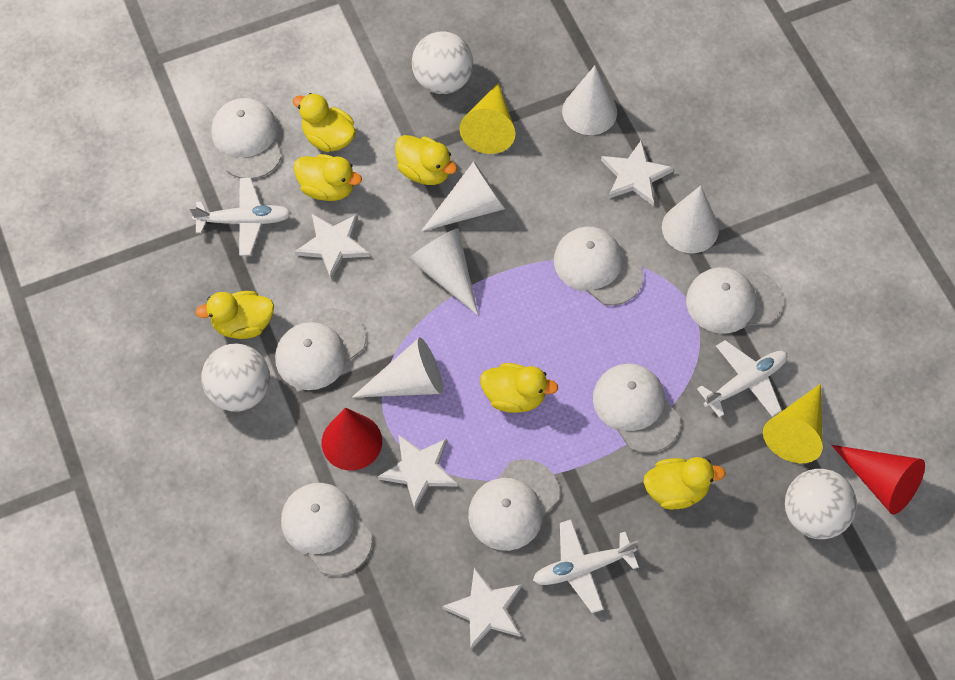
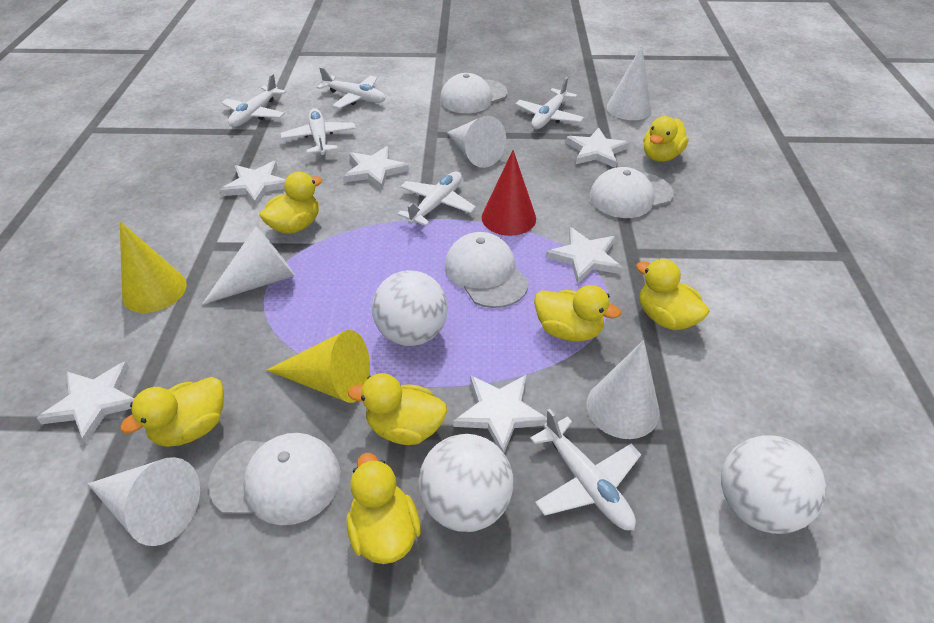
red cone: [322,407,382,471] [831,445,925,514] = 2 -> [482,150,536,236] = 1
white cap: [211,98,282,179] [275,308,366,390] [281,483,372,576] [468,459,560,551] [554,227,643,306] [593,364,680,453] [686,267,783,334] = 7 -> [209,433,341,525] [440,73,507,113] [445,232,529,308] [590,167,674,218] = 4
white plane: [189,178,291,256] [533,520,639,613] [697,340,787,418] = 3 -> [221,74,286,127] [281,108,356,155] [316,67,386,109] [397,172,476,226] [515,77,584,129] [530,409,642,530] = 6
white star: [295,214,370,279] [378,434,458,509] [442,568,522,650] [601,140,674,205] = 4 -> [36,361,134,444] [220,161,286,207] [343,146,409,190] [453,374,547,453] [546,227,622,284] [566,128,630,168] = 6
yellow duck: [195,291,274,339] [293,93,356,152] [294,154,362,201] [395,135,457,185] [480,363,558,413] [643,457,726,509] = 6 -> [120,377,224,447] [259,172,322,234] [347,453,421,564] [348,373,447,445] [534,285,621,342] [636,259,709,330] [644,116,689,162] = 7

